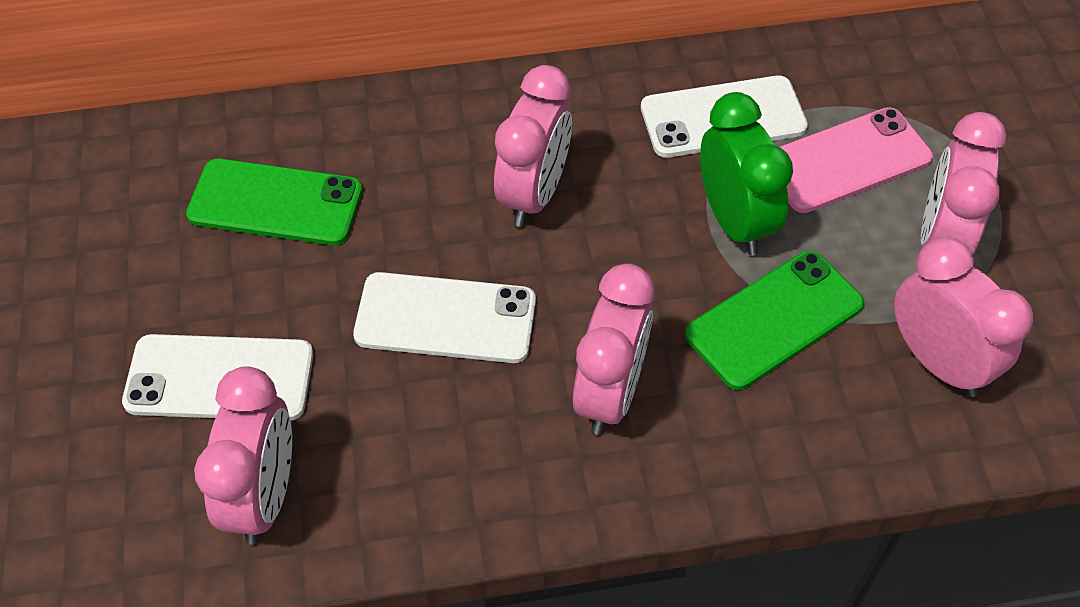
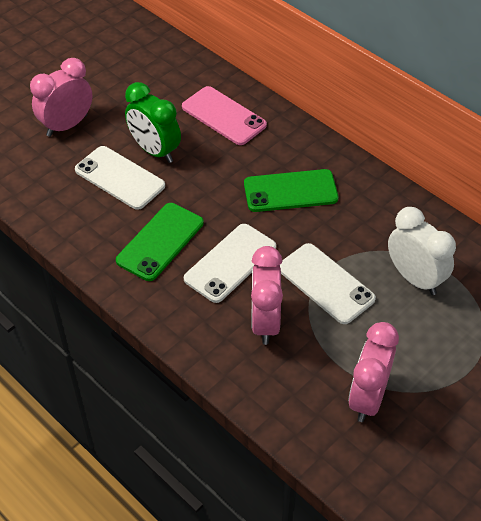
pink clock: [194,366,292,545] [494,65,572,227] [573,264,654,435] [894,237,1033,397] [921,112,1006,255] = 5 -> [30,58,92,137] [251,246,283,345] [348,322,399,422] = 3
white clock: none = 0 -> [388,207,456,295] = 1

